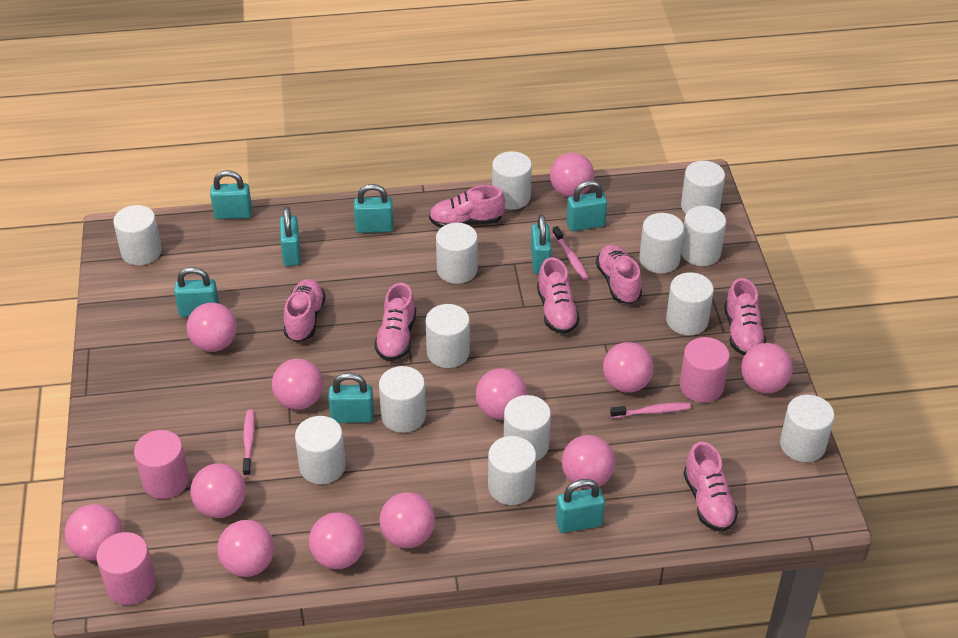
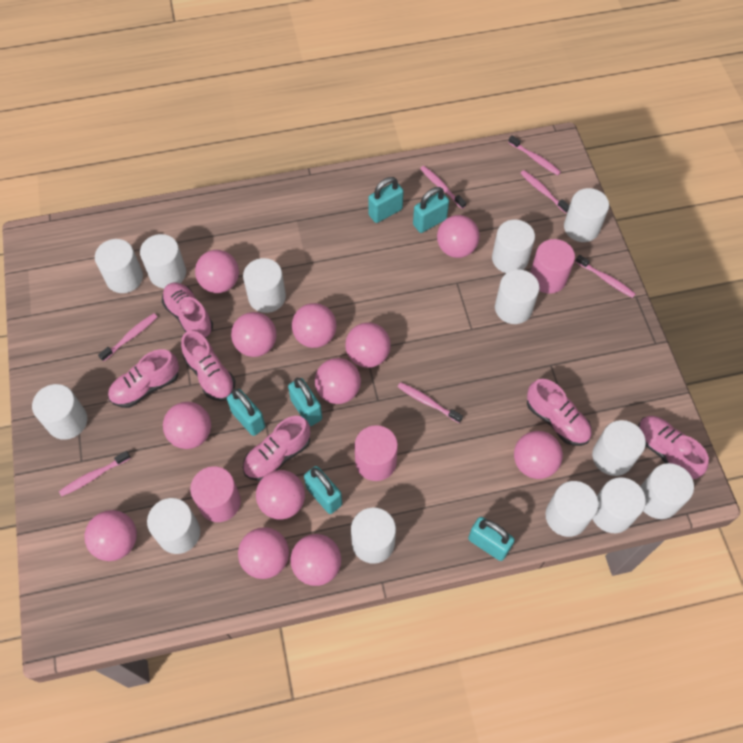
pink shoe: [284,279,326,342] [374,283,416,361] [429,185,505,228] [537,257,580,334] [596,245,642,304] [683,442,738,532] [724,278,766,356] = 7 -> [108,349,179,408] [162,283,213,338] [181,331,235,401] [243,416,310,481] [527,379,592,446] [638,416,709,479] = 6
pink toothbrush: [243,409,255,476] [552,226,589,280] [610,403,691,418] = 3 -> [59,451,131,496] [98,313,157,362] [398,382,463,423] [420,166,466,209] [508,135,561,175] [520,170,570,213] [576,255,636,298] = 7
turquoise padlock: [174,267,219,317] [210,170,252,219] [280,206,301,266] [328,373,374,423] [354,184,394,233] [531,214,552,274] [556,479,605,533] [566,180,607,231] = 8 -> [227,389,265,436] [288,378,322,426] [304,466,342,514] [368,177,404,223] [413,187,449,233] [468,517,515,561] = 6

